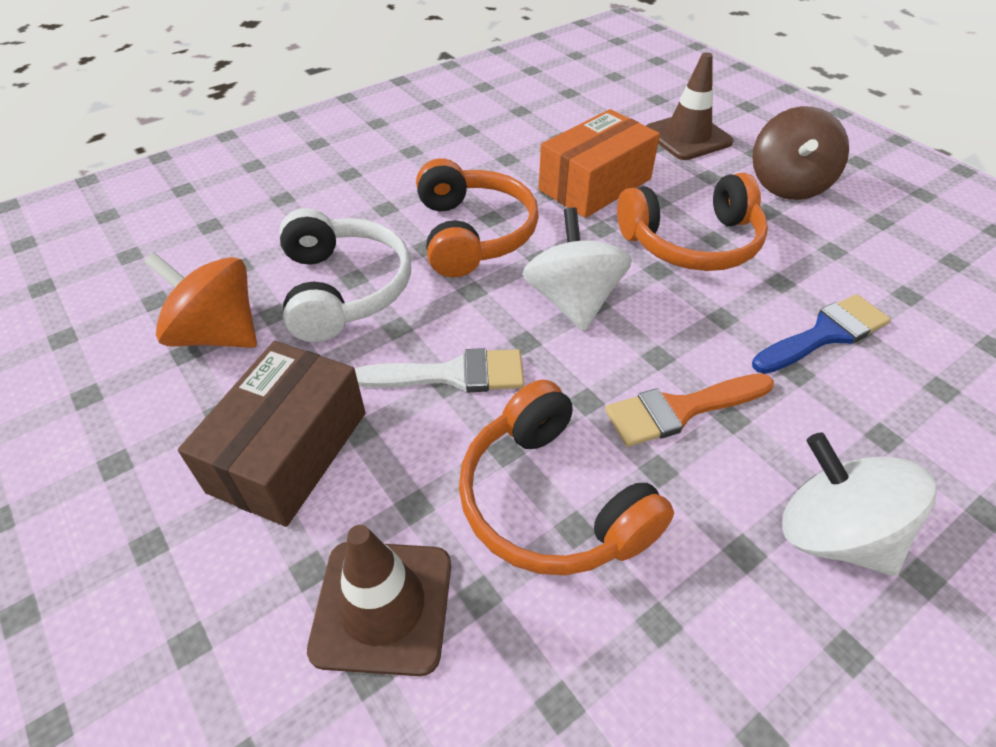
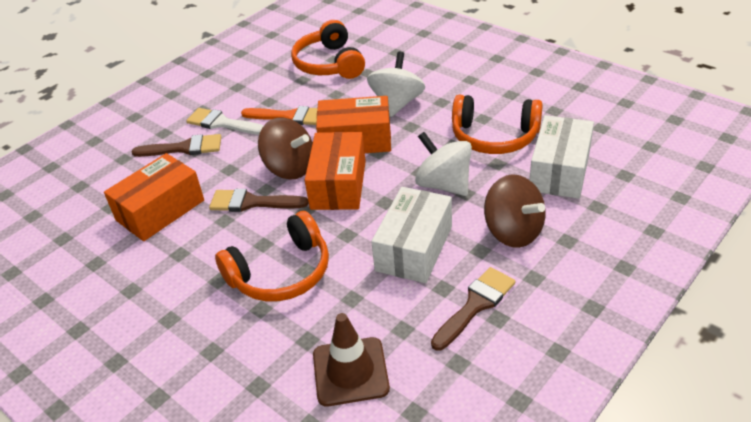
blue brush: [752,294,891,374] = 1 -> none = 0
brown box: [178,341,365,527] = 1 -> none = 0
brown brush: none = 0 -> [132,134,221,157] [209,189,309,212] [431,267,516,351] = 3
brown spinning top: [752,106,849,200] = 1 -> [258,117,313,180] [484,174,546,248] = 2
brown traffic cone: [307,525,451,676] [646,52,734,160] = 2 -> [313,313,390,406] = 1
orange box: [539,109,660,218] = 1 -> [104,153,204,241] [305,132,366,210] [316,96,391,153] = 3
orange spinning top: [144,252,257,348] = 1 -> none = 0
white box: none = 0 -> [371,187,452,283] [530,115,594,199] = 2
white headphones: [279,208,411,342] = 1 -> none = 0

